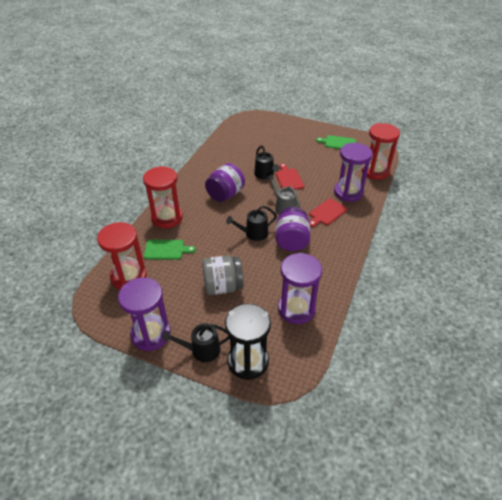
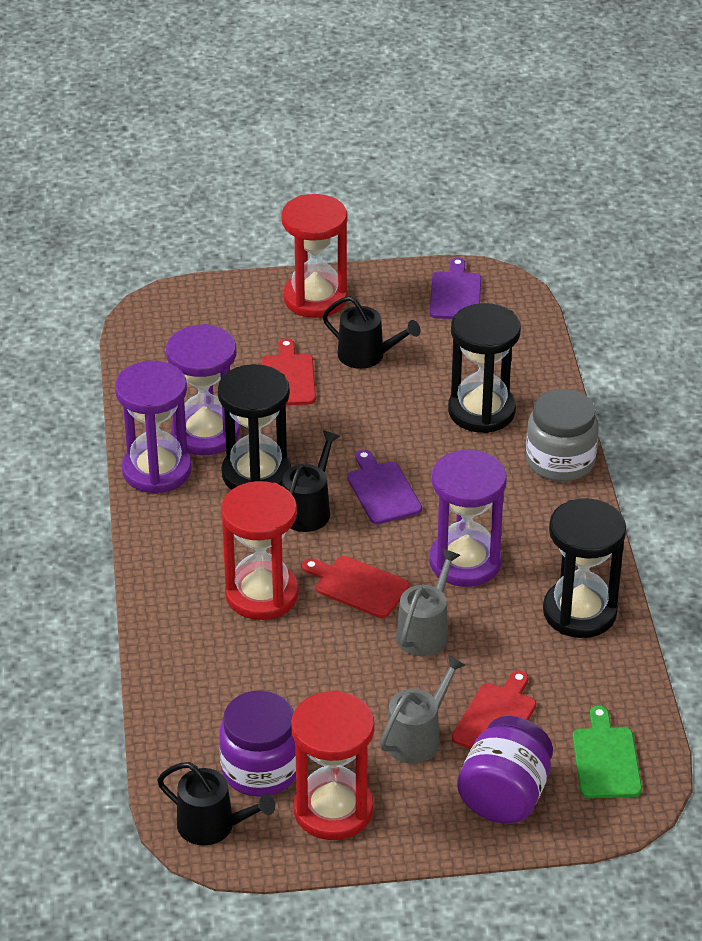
black hourglass: [225,304,271,380] = 1 -> [218,364,291,490] [448,303,521,433] [543,498,626,638] = 3
green cutting board: [144,240,196,260] [316,135,356,149] = 2 -> [572,706,642,798] = 1
grey watering can: [267,174,300,214] = 1 -> [380,655,465,764] [396,549,460,656] = 2
purple cutting board: none = 0 -> [347,450,422,524] [430,258,481,319] = 2
red cutting board: [275,163,304,190] [309,199,347,227] = 2 -> [262,339,316,405] [302,556,409,618] [452,670,536,749] = 3

